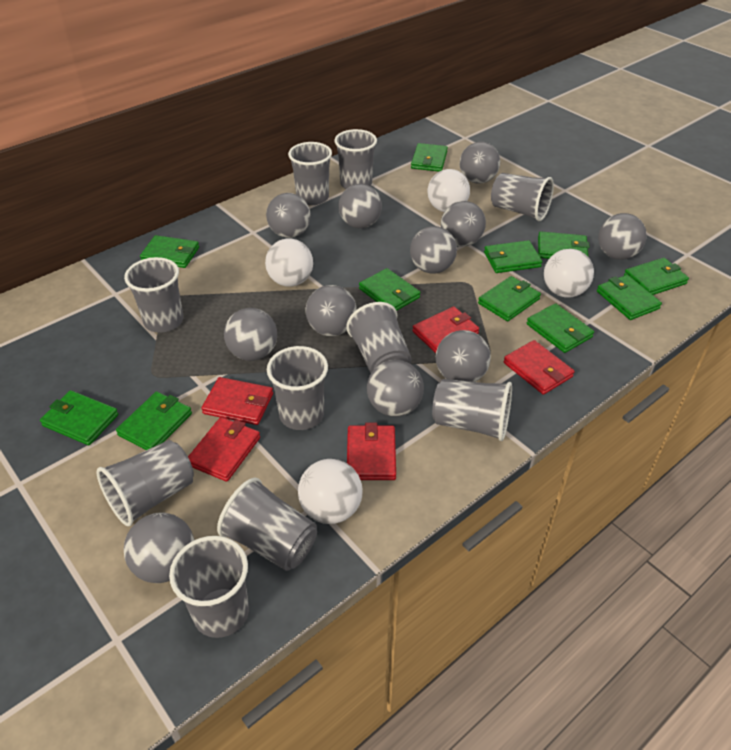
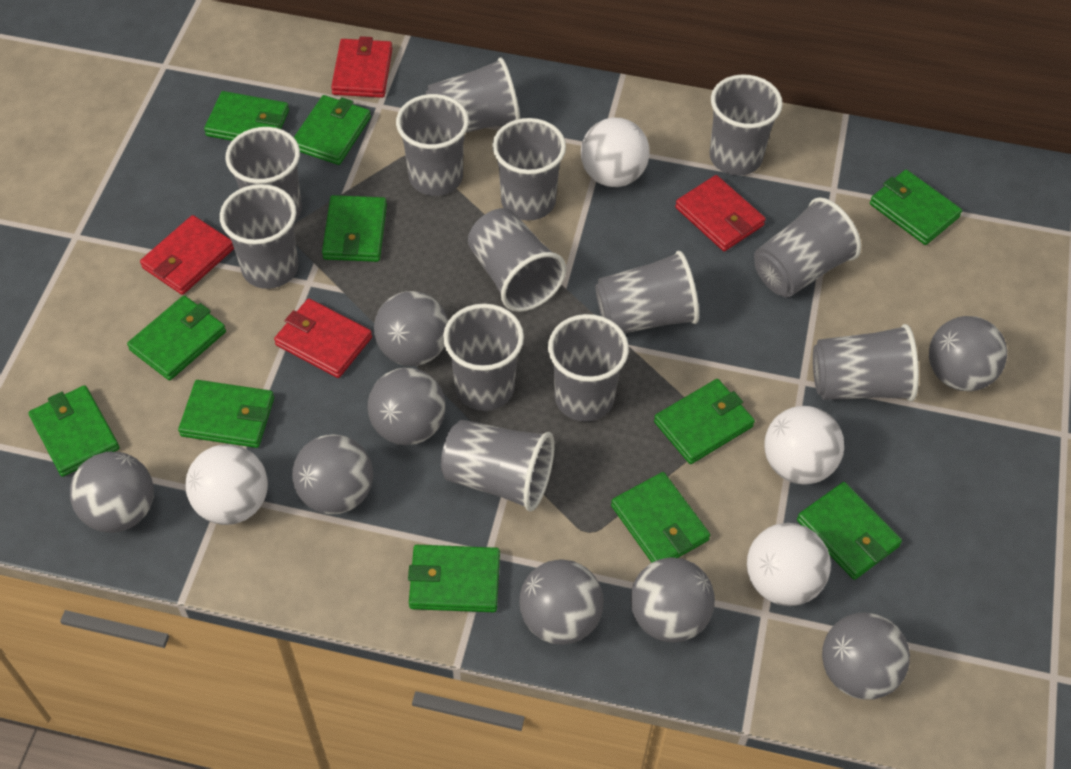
grey ball: [124,513,194,583] [224,308,277,361] [266,193,311,238] [306,285,357,336] [339,184,382,228] [367,360,424,417] [410,226,457,273] [436,330,491,382] [441,201,486,247] [460,142,500,184] [598,213,647,260] = 11 -> [70,452,154,533] [292,434,373,514] [368,368,446,445] [374,291,448,366] [519,559,604,645] [630,557,715,642] [822,612,910,700] [929,316,1007,391] = 8
grey cup: [96,440,194,527] [124,257,183,333] [169,536,249,638] [217,478,317,571] [267,346,328,430] [288,142,332,205] [334,129,377,189] [346,302,412,373] [432,379,512,441] [491,173,554,221] = 10 -> [220,184,298,289] [225,127,302,220] [396,94,469,196] [426,58,520,133] [441,420,555,512] [443,304,524,411] [468,208,566,312] [492,118,566,220] [548,314,629,422] [595,251,699,333] [710,74,783,175] [754,197,861,297] [813,324,919,401] = 13
red wallet: [188,417,260,482] [201,377,273,425] [347,423,396,480] [412,307,479,353] [503,340,575,395] = 5 -> [140,215,234,295] [274,299,372,378] [331,36,392,98] [675,175,766,251] = 4

